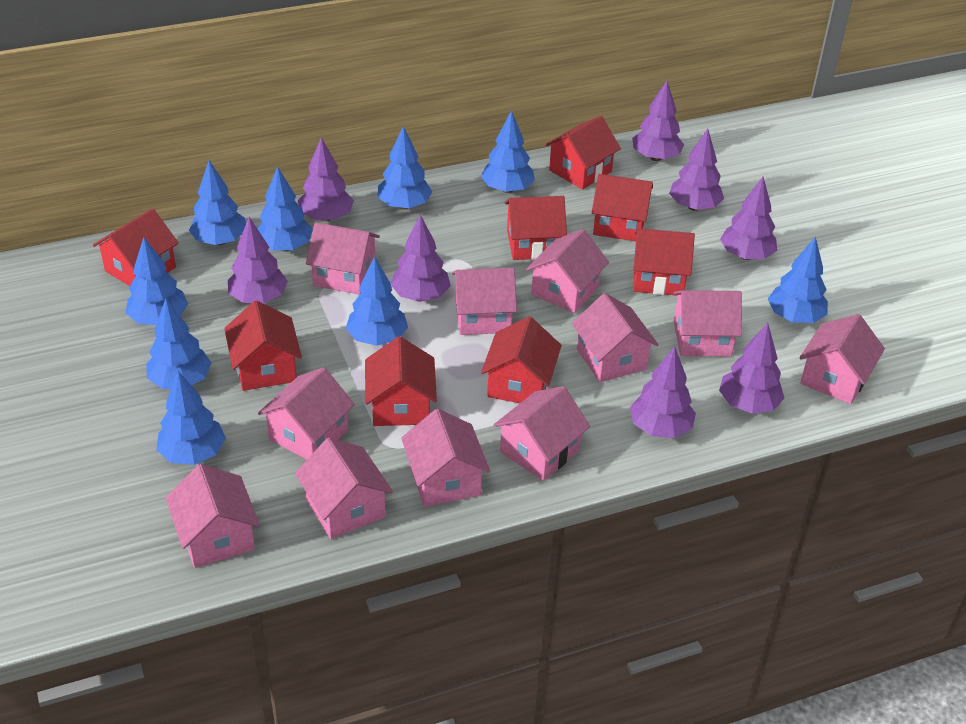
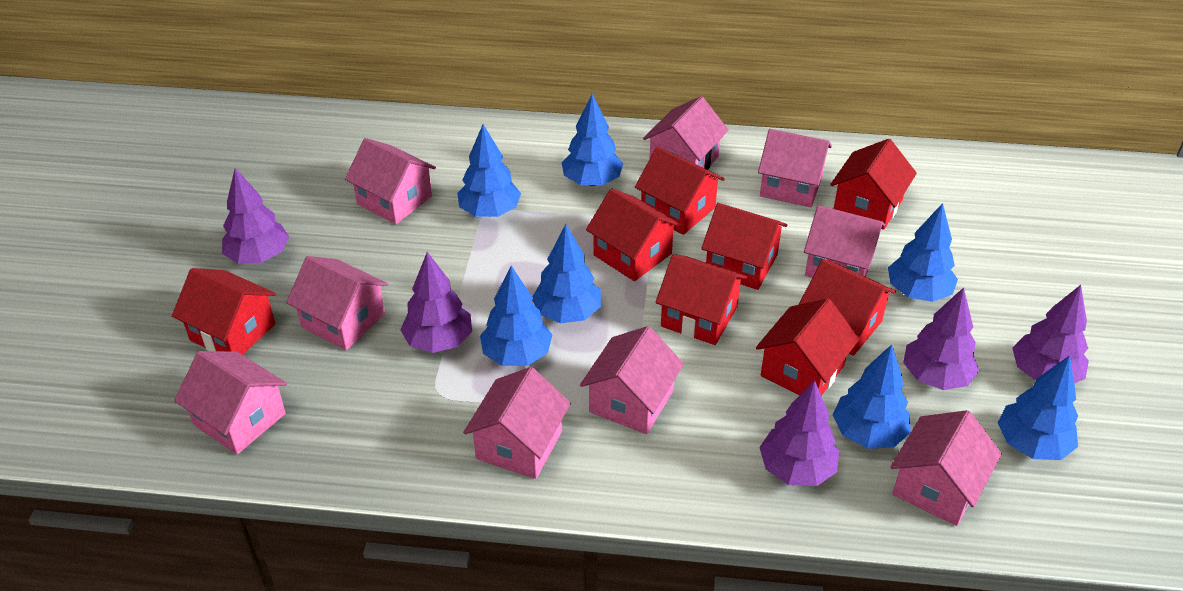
blue tree: [126,237,188,325] [146,299,211,389] [156,371,226,465] [189,161,246,245] [257,166,313,252] [346,256,408,346] [378,126,432,210] [481,110,535,193] [768,237,828,323] = 9 -> [457,124,521,217] [480,266,552,366] [533,224,601,323] [561,94,623,186] [833,344,911,449] [888,203,958,302] [998,355,1078,460] = 7
pink house: [166,464,260,568] [258,367,355,459] [295,438,393,539] [306,222,380,295] [401,409,490,507] [452,268,517,335] [494,386,590,481] [526,229,609,313] [572,293,659,382] [674,290,742,356] [799,314,885,404] = 11 -> [174,351,287,455] [286,256,388,350] [345,138,436,224] [463,367,571,479] [580,326,684,434] [643,96,728,170] [758,129,832,207] [804,205,885,278] [890,410,1002,526] = 9
purple tree: [228,217,288,303] [298,137,354,221] [391,215,451,302] [630,346,696,438] [632,81,684,161] [669,129,724,211] [719,323,784,414] [720,177,777,260] = 8 -> [222,168,289,264] [400,252,472,353] [759,380,839,486] [903,287,979,390] [1012,285,1089,384] = 5

